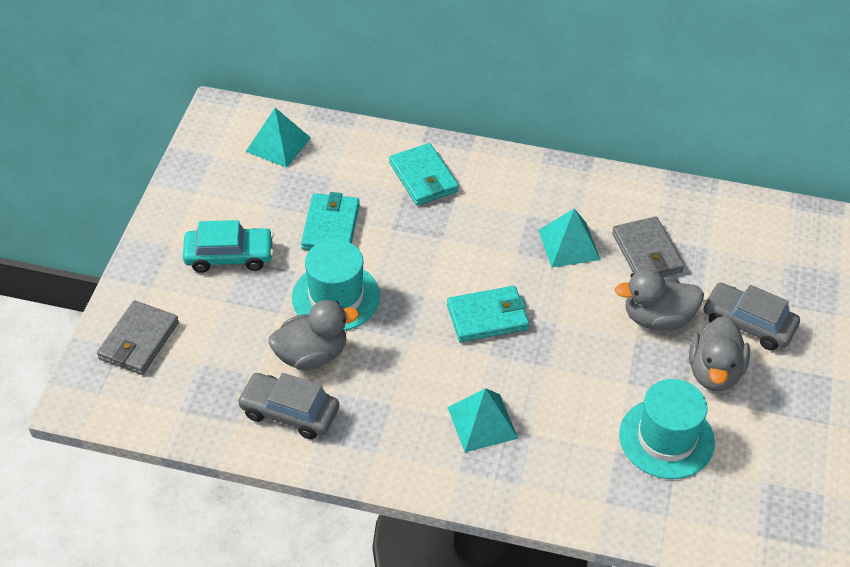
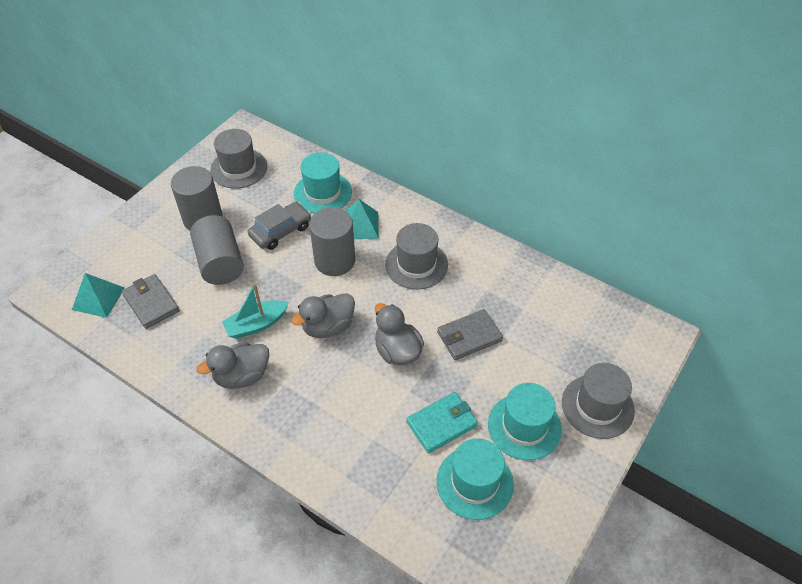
grey car: [237,373,339,439] [703,283,800,350] = 2 -> [248,202,311,250] = 1
grey cylinder: none = 0 -> [171,166,223,231] [190,215,244,285] [309,207,355,276] = 3
grey hat: none = 0 -> [210,129,267,189] [385,223,448,290] [562,363,635,439] = 3
turquoise boat: none = 0 -> [222,284,289,339] = 1
turquoise car: [183,220,274,273] = 1 -> none = 0
turquoise hat: [292,239,380,331] [619,379,715,479] = 2 -> [294,152,352,213] [436,438,514,520] [488,383,562,460] = 3
turquoise pyramid: [246,108,311,168] [447,388,518,452] [538,208,600,268] = 3 -> [72,273,125,318] [346,199,379,239] = 2
turquoise wallet: [301,192,360,250] [389,143,459,206] [447,286,529,342] = 3 -> [406,392,478,454] = 1

